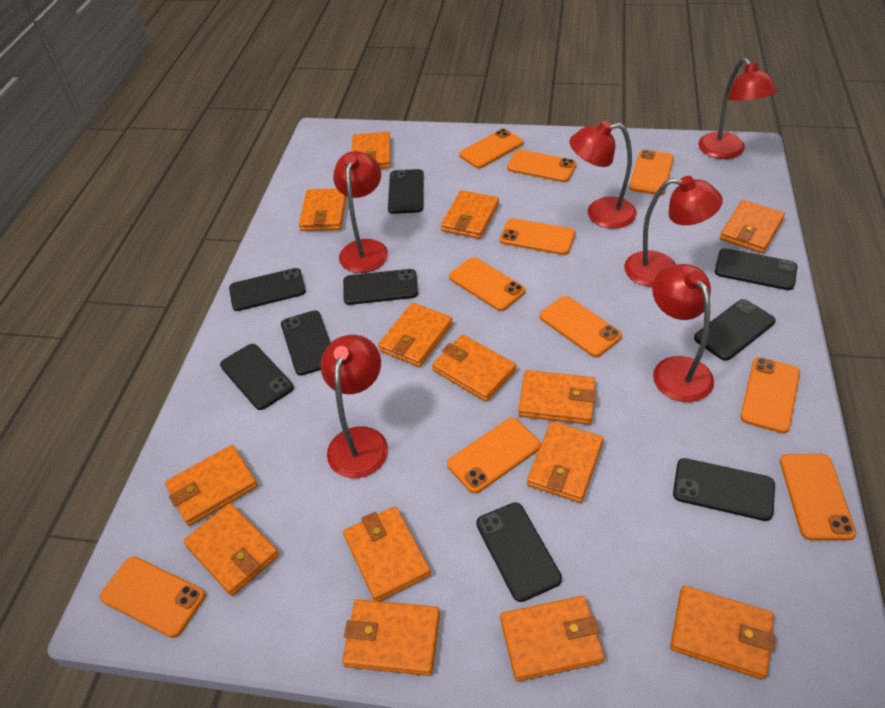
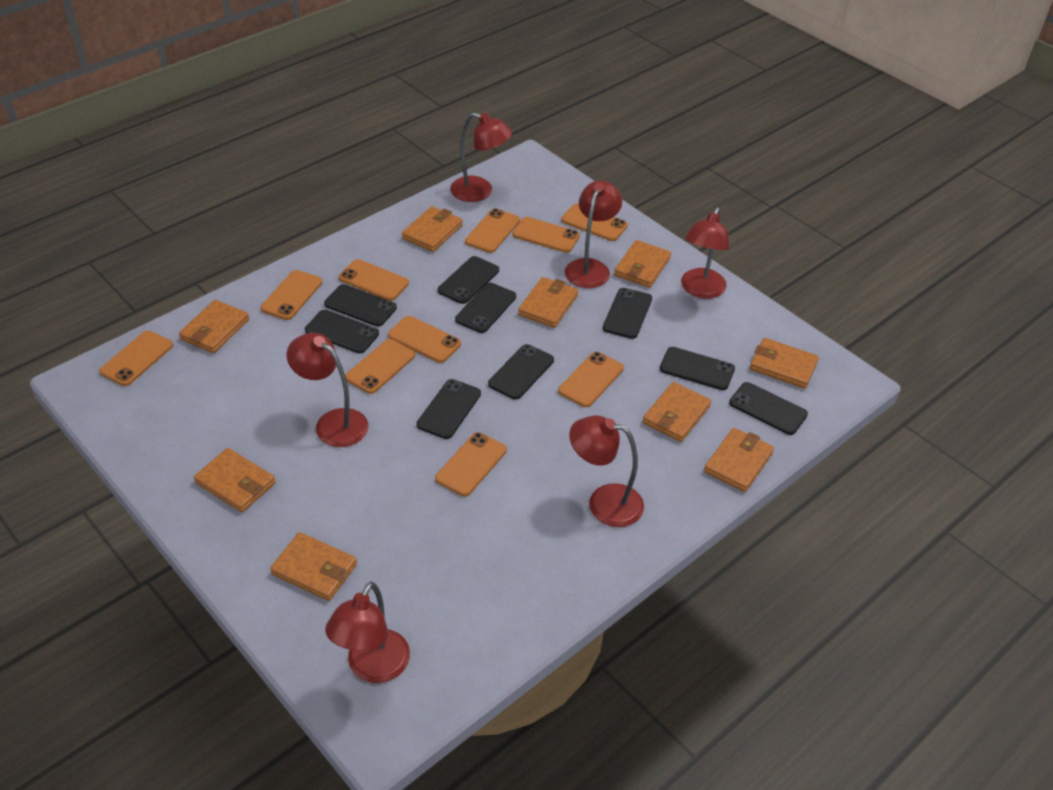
orange wallet: [165,445,258,526] [183,503,279,596] [299,188,347,231] [342,599,440,676] [343,506,431,601] [352,132,391,169] [378,303,453,367] [432,335,516,402] [441,190,499,239] [500,596,605,682] [518,370,597,425] [527,421,604,503] [670,586,775,679] [720,200,785,253] = 14 -> [179,300,249,353] [194,448,276,512] [270,532,357,601] [402,206,463,252] [518,277,578,328] [614,240,671,288] [642,382,711,442] [704,428,774,492] [750,338,819,388] = 9

